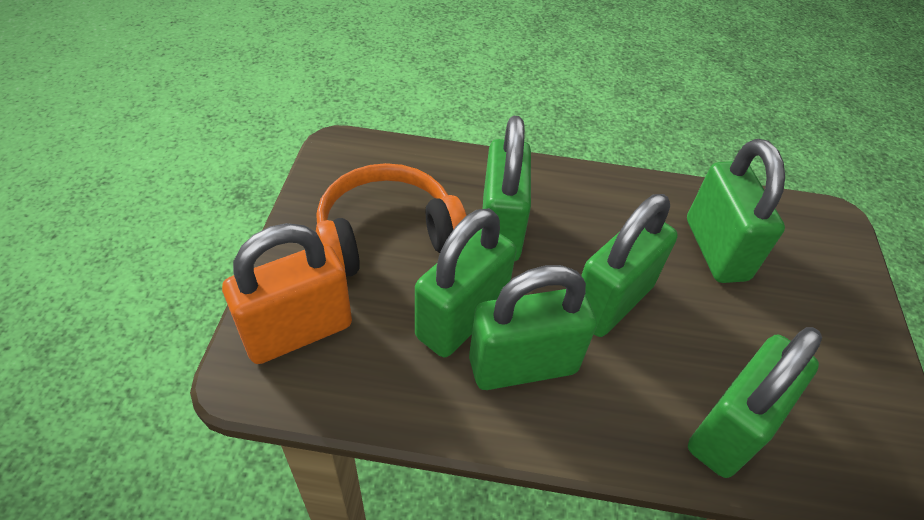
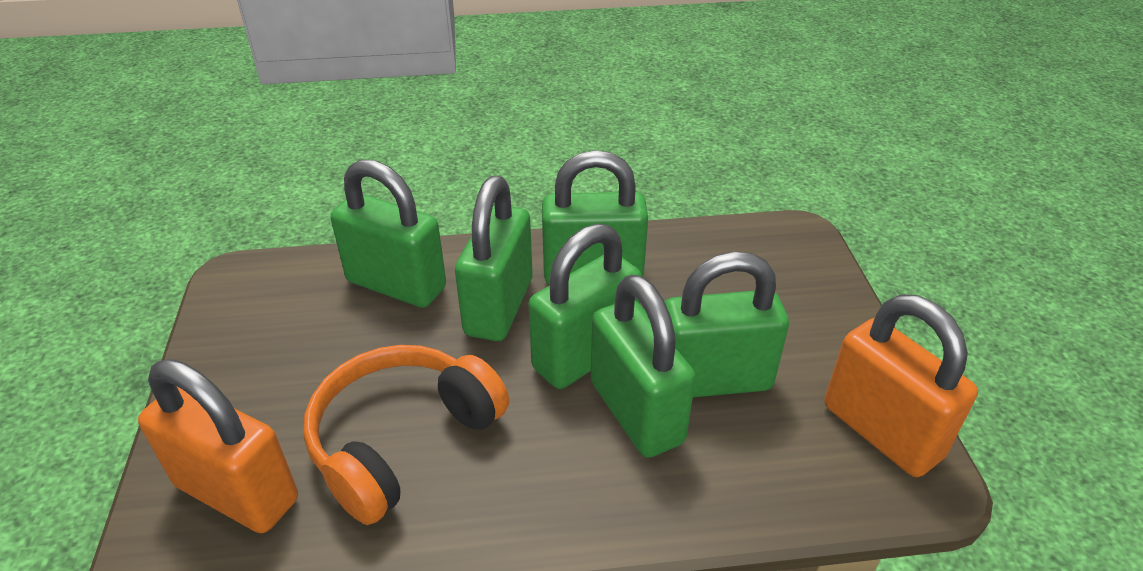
orange padlock: [222,223,352,364] = 1 -> [138,359,298,533] [825,294,978,477] = 2

